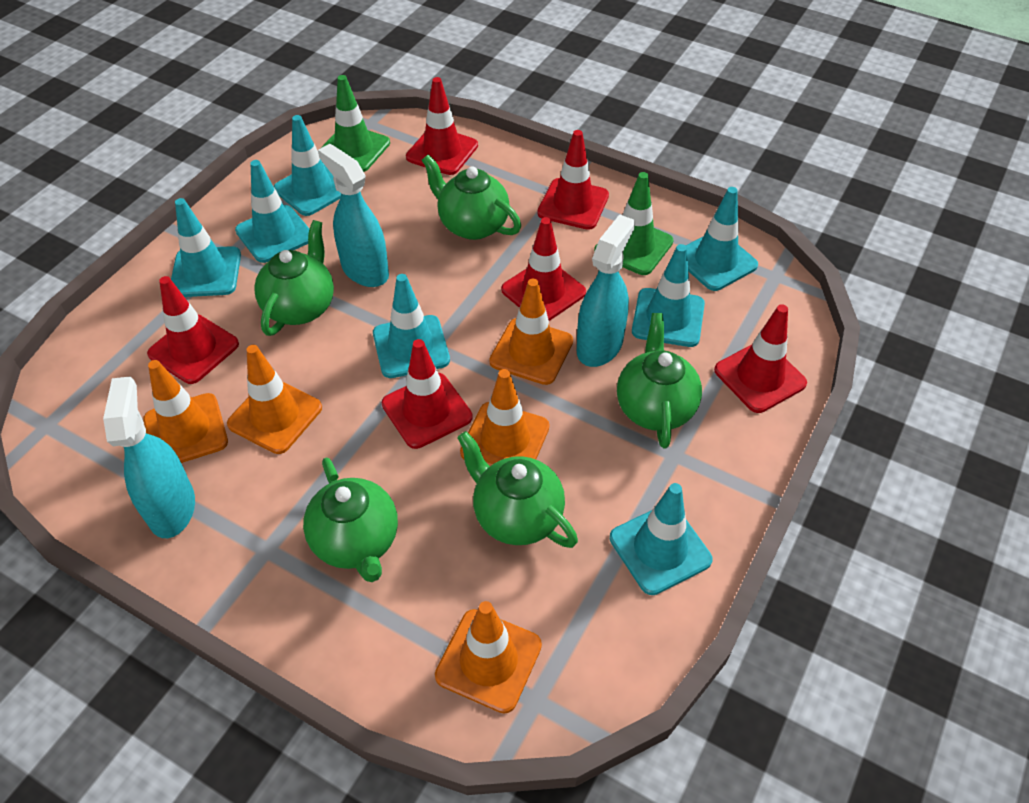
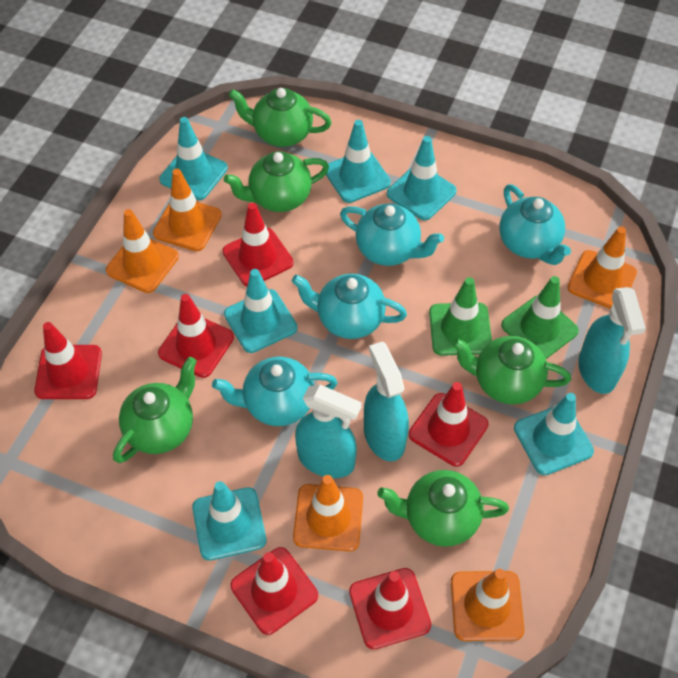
turquoise teapot: none = 0 -> [212,357,338,426] [292,274,407,339] [340,204,444,266] [499,184,571,265] = 4
turquoise traffic cone: [171,198,241,297] [235,160,309,263] [274,115,341,216] [373,274,450,378] [610,483,713,595] [632,244,705,347] [686,187,758,291] = 7 -> [159,117,228,200] [192,481,266,561] [224,269,298,353] [326,120,391,203] [387,136,457,221] [514,393,594,475] = 6

